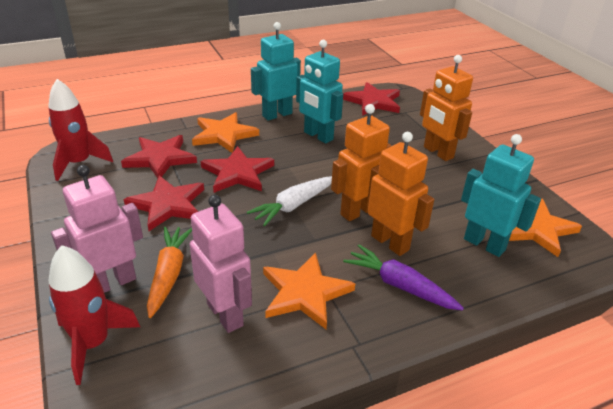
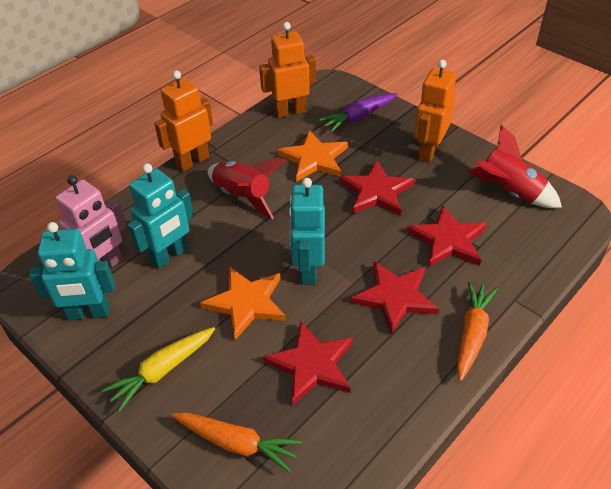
orange carrot: [147,227,192,318] = 1 -> [172,413,302,473] [456,281,497,381] = 2
orange star: [192,112,259,153] [263,253,355,329] [509,198,582,257] = 3 -> [200,267,286,340] [277,130,348,182] = 2
pink robot: [51,165,143,293] [189,195,252,333] = 2 -> [55,175,127,267] = 1
white carrot: [247,176,332,226] = 1 -> none = 0
yellow carrot: none = 0 -> [102,327,215,412] = 1

